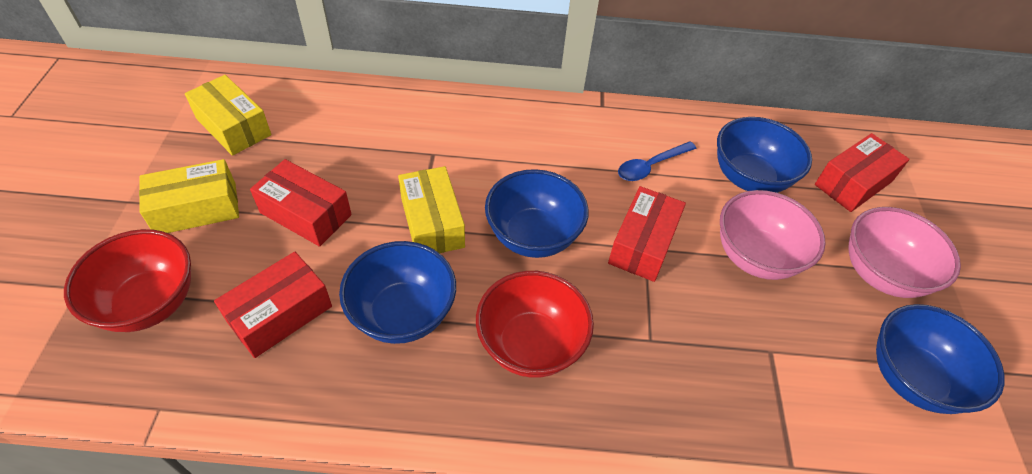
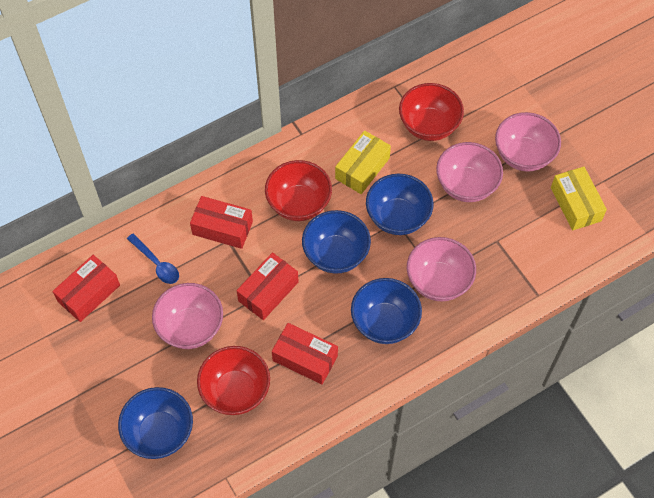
pink bowl: [720,190,826,280] [848,207,961,298] = 2 -> [152,283,223,349] [407,237,476,301] [436,142,503,202] [495,112,561,172] = 4
red bowl: [64,229,191,332] [476,271,594,378] = 2 -> [197,346,270,415] [265,160,332,221] [399,83,464,141] = 3
yellow box: [139,159,239,233] [185,75,271,156] [398,166,465,253] = 3 -> [335,130,391,194] [551,167,607,231] = 2

